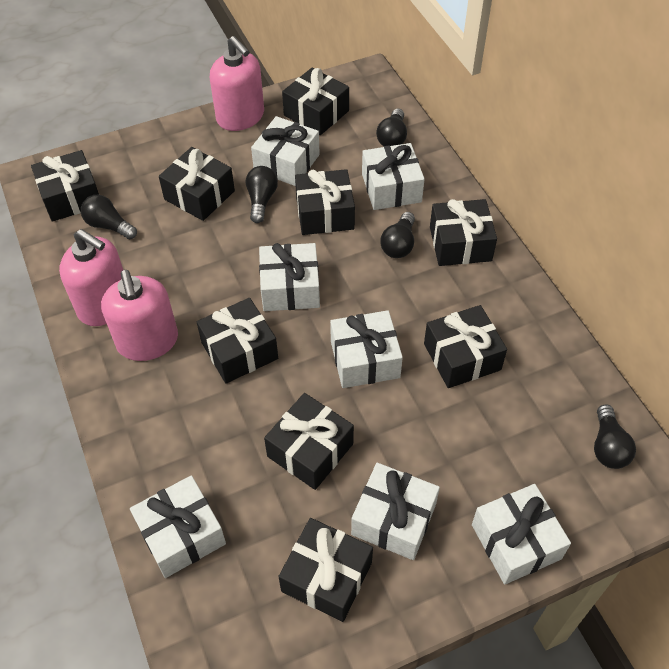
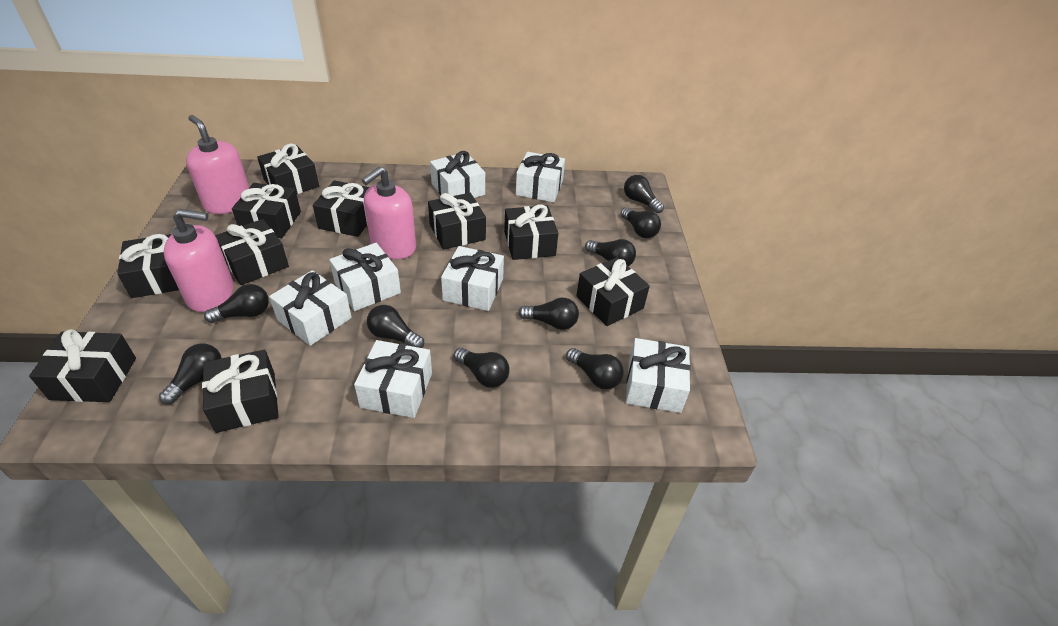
black gift: [31,150,99,222] [159,147,235,221] [197,298,278,384] [264,393,354,490] [278,518,373,622] [282,68,349,135] [295,169,355,235] [424,305,507,388] [430,199,497,266] = 9 -> [29,329,136,402] [117,234,179,298] [202,350,279,433] [215,219,289,285] [232,183,301,238] [257,143,319,194] [313,180,370,237] [428,193,486,250] [504,204,558,260] [577,257,650,326] = 10
black light bulb: [81,195,137,239] [246,166,278,223] [376,109,407,146] [380,212,415,258] [594,404,636,469] = 5 -> [159,344,222,405] [204,284,269,323] [367,305,424,348] [454,348,509,388] [518,297,579,330] [566,348,624,389] [585,239,636,266] [621,207,661,238] [624,175,664,213] = 9

